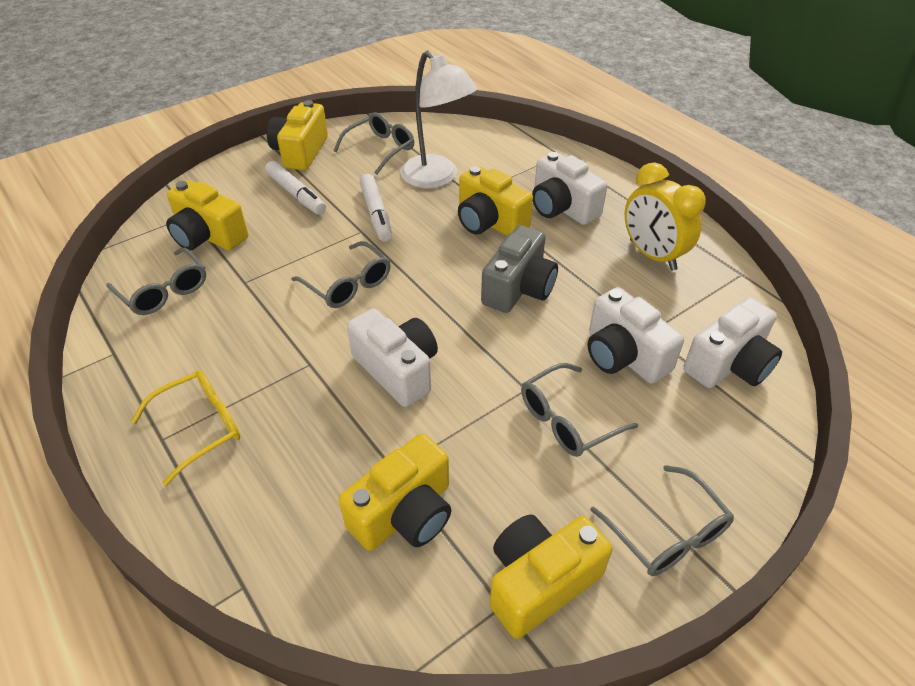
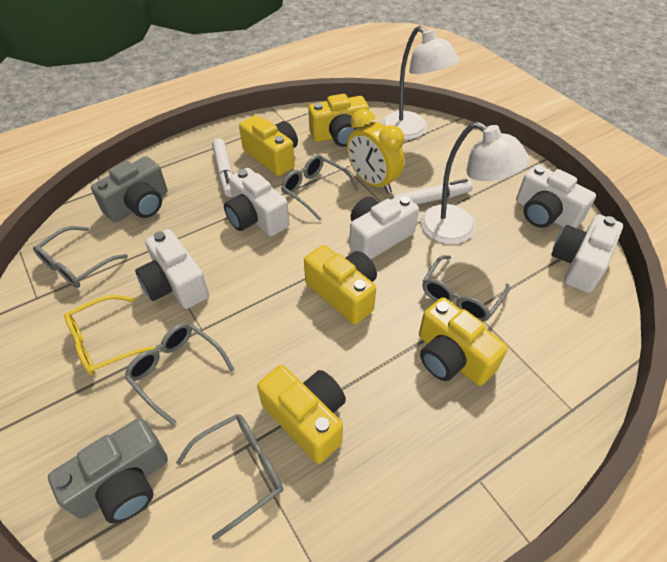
grey camera: [481,225,558,313] = 1 -> [48,418,168,523] [91,156,167,222] = 2
white camera: [347,308,438,407] [532,152,607,225] [587,287,684,384] [683,297,782,388] = 4 -> [135,229,209,309] [224,168,289,237] [349,194,419,259] [516,165,596,228] [551,215,623,293] = 5
white lamp: [400,51,477,188] = 1 -> [381,26,459,140] [420,122,530,244] = 2

